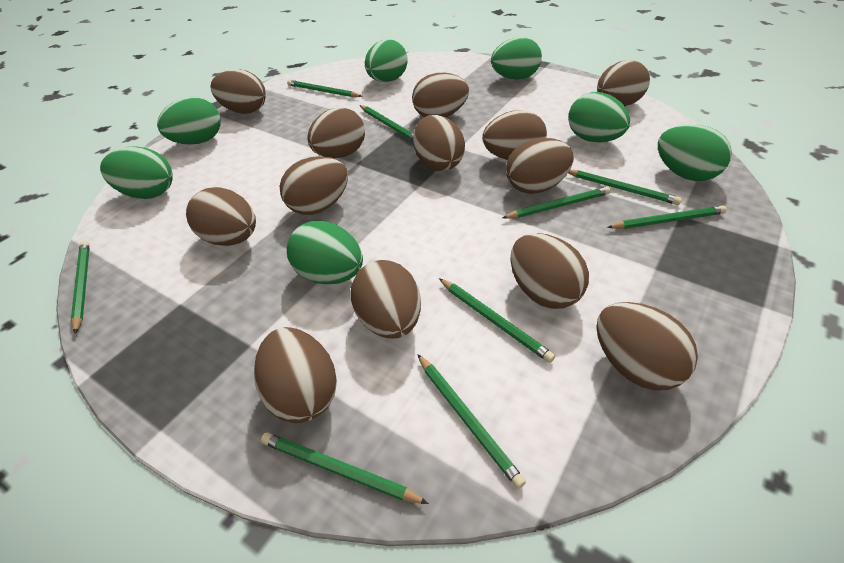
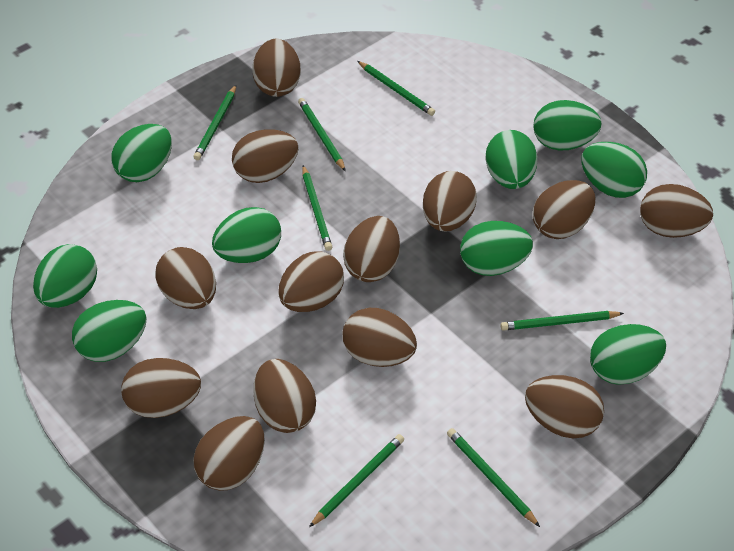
green egg: [100,146,173,199] [157,97,221,145] [287,221,363,284] [365,40,408,82] [491,37,542,80] [568,92,630,142] [658,124,732,181] = 7 -> [33,244,97,308] [72,300,146,362] [111,124,172,182] [212,207,281,263] [460,221,533,276] [485,130,538,189] [533,100,602,151] [581,142,647,198] [590,324,666,385] = 9
green pencil: [71,241,90,334] [261,432,429,504] [287,80,362,97] [360,105,414,141] [417,354,526,489] [439,278,555,363] [502,187,611,219] [568,170,682,205] [607,205,727,229] = 9 -> [193,85,236,160] [298,98,346,171] [302,165,332,251] [309,434,404,527] [357,61,435,116] [447,428,540,527] [501,311,624,331] = 7

